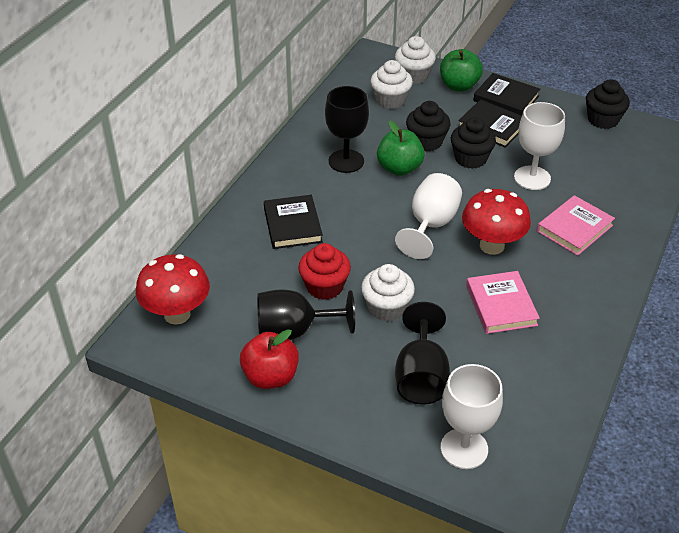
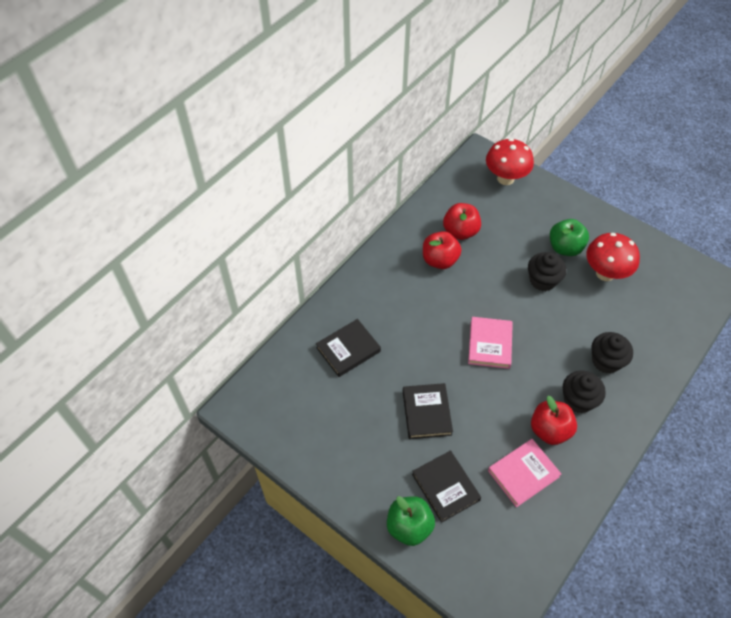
black goblet: [257,290,355,340] [325,86,369,173] [395,302,450,405] = 3 -> none = 0
red apple: [240,329,299,389] = 1 -> [423,231,461,269] [443,203,481,240] [531,396,577,445] = 3
red cupcake: [298,243,351,300] = 1 -> none = 0
white cupcake: [361,264,415,322] [371,60,413,109] [395,36,436,84] = 3 -> none = 0
white goblet: [395,173,462,259] [441,364,503,469] [514,102,565,190] = 3 -> none = 0

